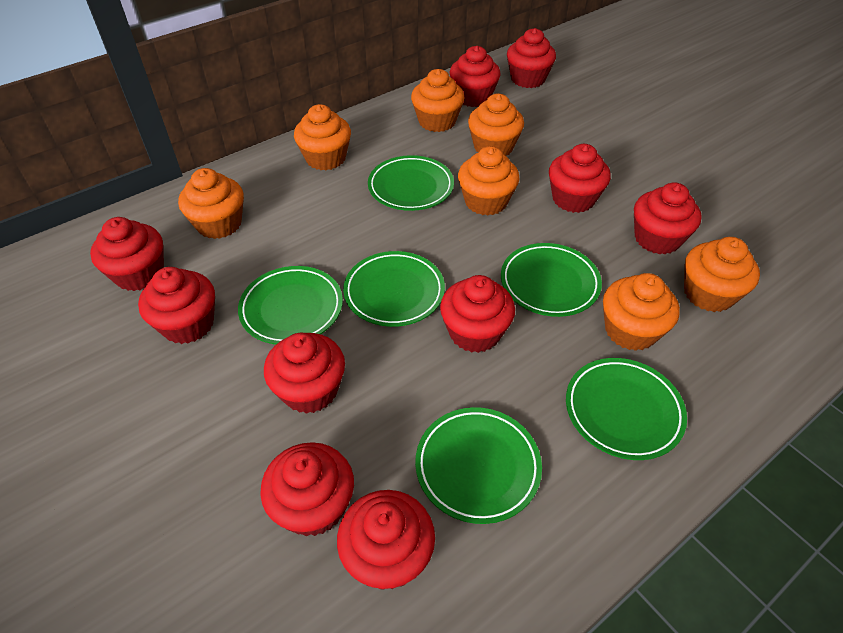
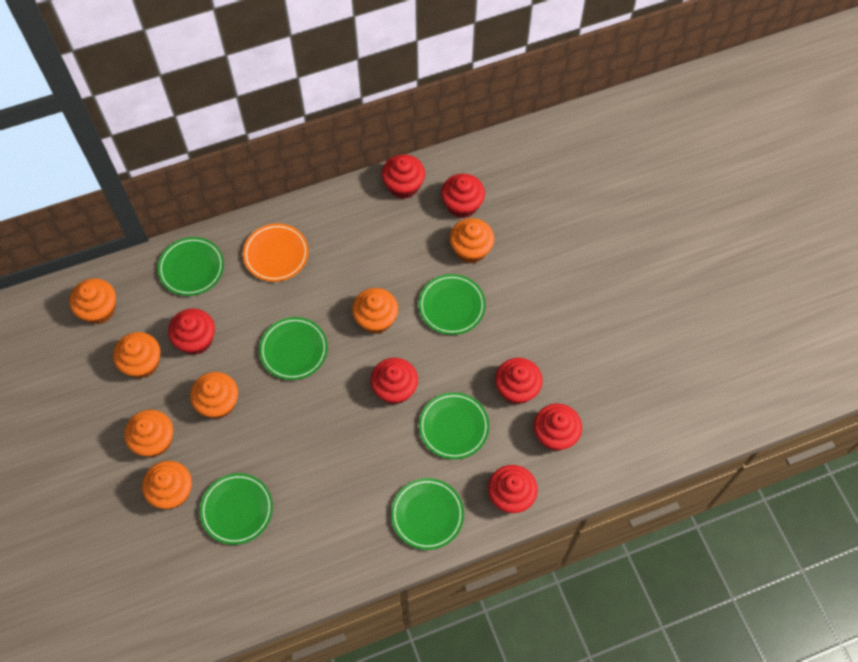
orange plate: none = 0 -> [243,223,309,282] = 1
red cupcake: [90,217,164,291] [138,267,215,344] [260,442,354,536] [264,333,345,414] [337,490,435,590] [440,275,515,353] [450,46,501,107] [507,28,556,88] [549,144,611,213] [634,182,702,254] = 10 -> [168,308,215,355] [371,358,418,404] [382,154,425,199] [441,173,485,218] [488,465,538,513] [495,358,543,404] [534,404,582,451] = 7

